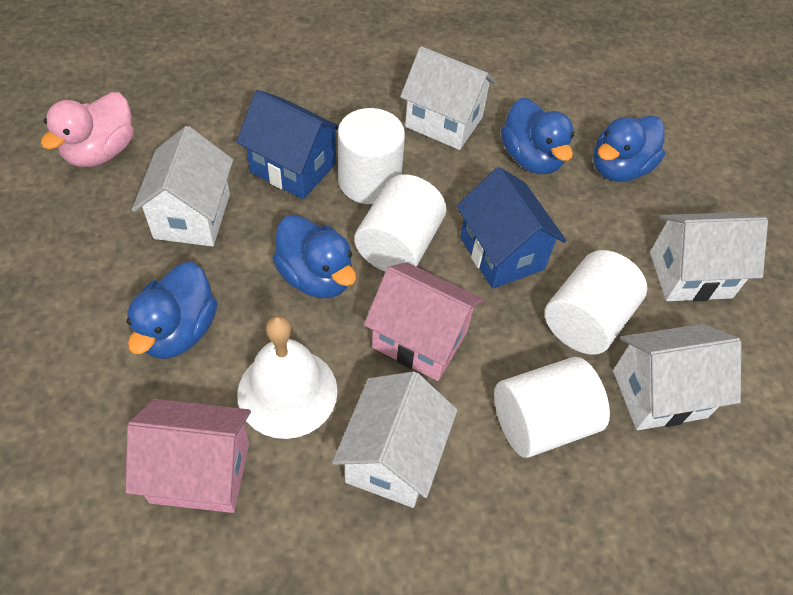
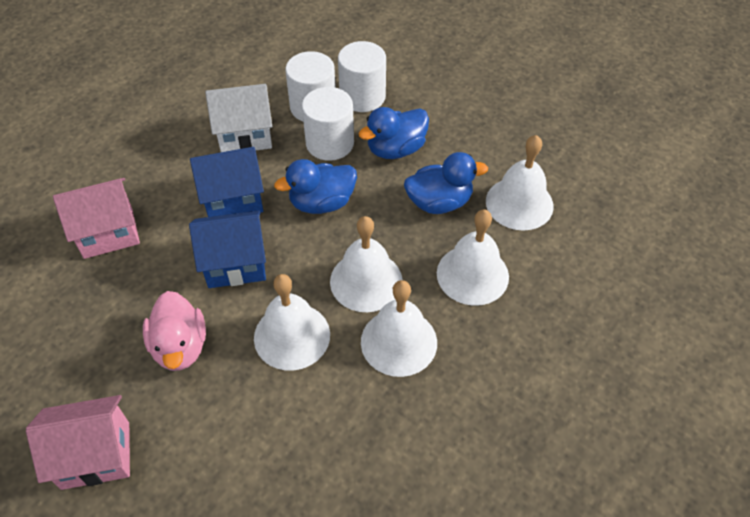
blue duck: [126,262,217,359] [272,215,356,298] [501,98,574,174] [593,115,665,182] = 4 -> [274,159,357,214] [359,107,429,159] [404,152,488,214] = 3
white bell: [237,316,338,439] = 1 -> [254,274,330,370] [330,216,403,312] [361,280,437,377] [437,209,509,306] [486,135,554,231] = 5
white cylinder: [338,108,405,204] [354,174,446,272] [494,357,610,458] [545,250,647,355] = 4 -> [285,51,336,121] [302,87,354,161] [338,41,386,112] = 3
white house: [132,126,233,247] [332,371,457,508] [400,46,496,150] [613,324,741,430] [650,212,768,302] = 5 -> [205,84,272,152] = 1

